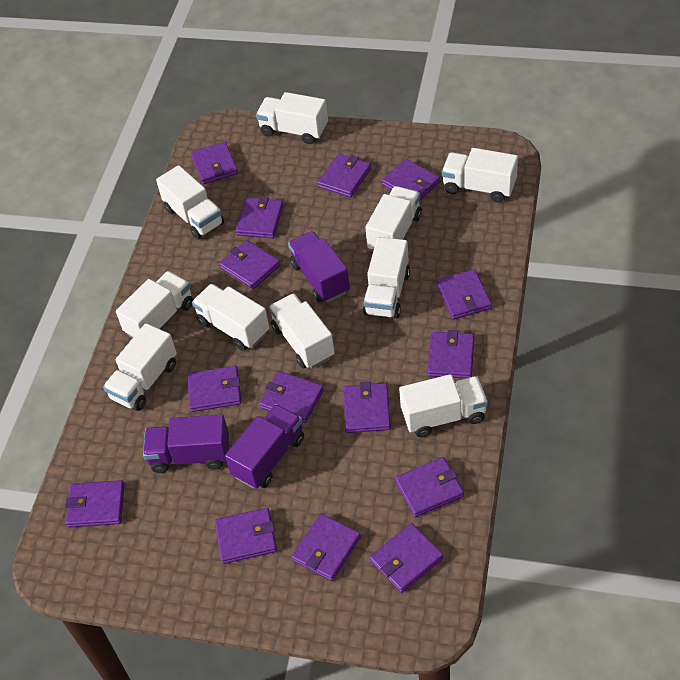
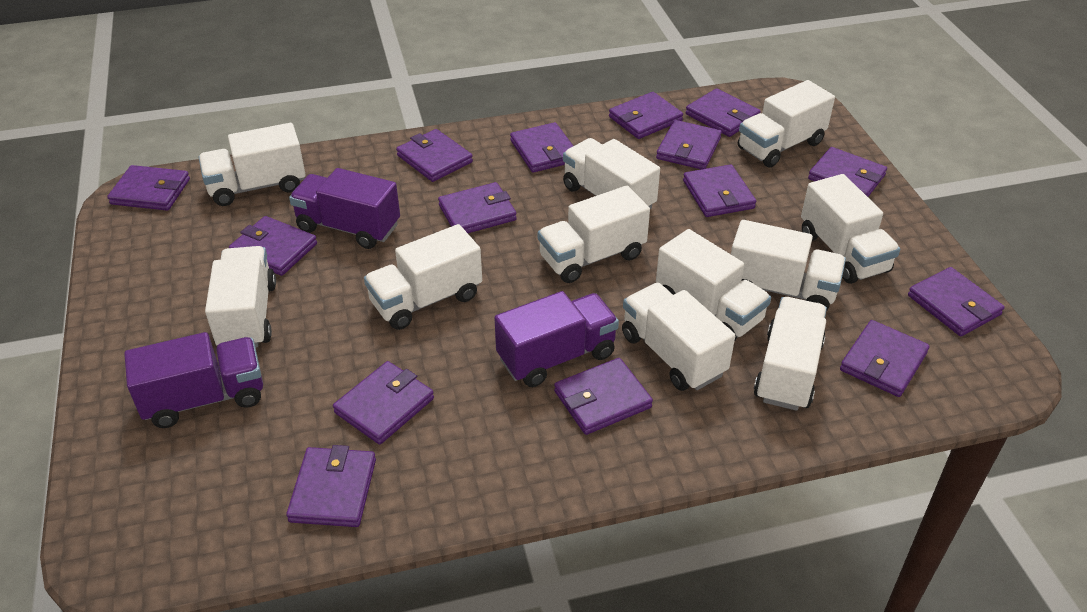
white truck: [103,323,177,411] [116,271,193,338] [156,165,224,239] [192,284,270,351] [256,92,328,144] [269,293,335,369] [363,237,410,319] [365,186,422,252] [399,374,488,437] [442,148,518,203] = 10 -> [198,123,306,206] [205,246,276,347] [364,224,482,330] [538,186,650,283] [563,138,660,209] [622,283,735,391] [656,229,771,340] [731,220,846,311] [738,80,835,167] [754,297,827,411] [801,174,900,284] = 11

